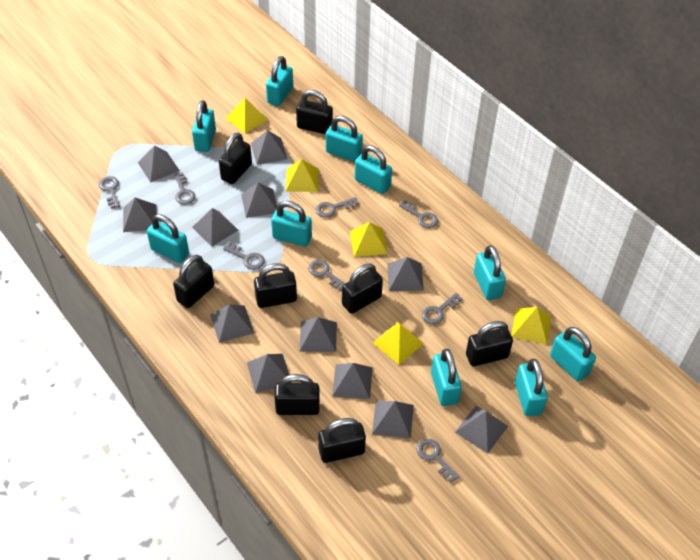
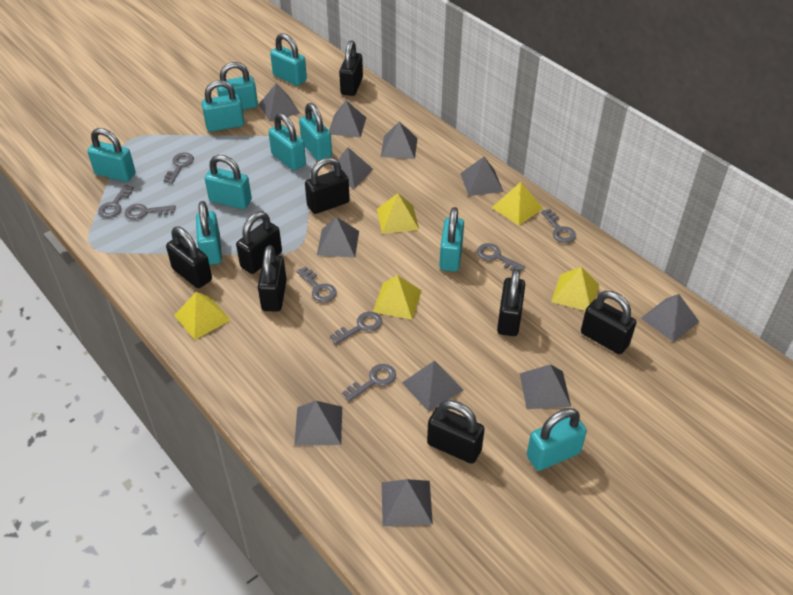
grey pyramid: [123,198,157,232] [138,146,180,182] [192,208,238,247] [210,304,254,343] [241,183,277,218] [247,354,292,393] [251,130,288,165] [299,317,337,352] [332,363,373,399] [372,401,414,439] [387,257,424,291] [455,406,508,454] = 12 -> [259,83,300,122] [294,401,342,446] [317,217,359,258] [328,147,373,189] [329,100,366,137] [381,121,418,159] [381,479,433,526] [402,361,463,412] [460,157,504,196] [520,364,571,409] [641,294,700,342] = 11

